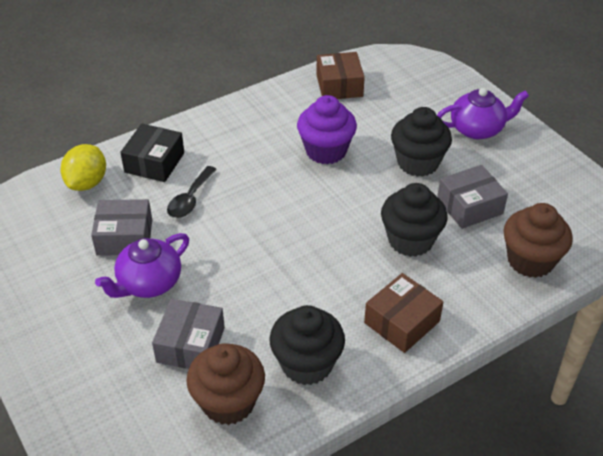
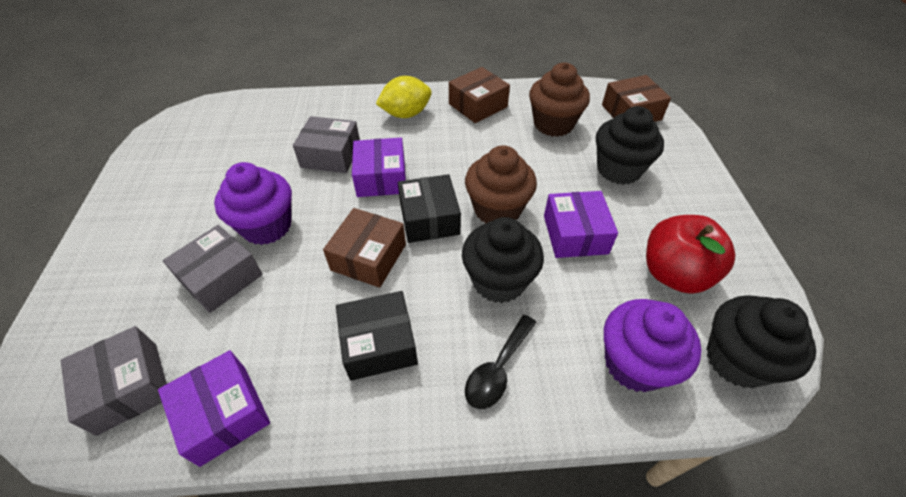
black box: [120,124,184,182] = 1 -> [336,291,418,381] [398,174,461,243] = 2
brown box: [316,52,365,99] [364,273,443,353] = 2 -> [323,208,406,288] [449,67,510,123] [602,75,671,122] = 3
purple box: none = 0 -> [158,350,270,467] [352,138,406,197] [544,191,618,258] = 3
purple cupcake: [297,95,357,164] = 1 -> [214,162,292,245] [604,299,702,392] = 2
purple teapot: [95,233,189,298] [437,88,529,139] = 2 -> none = 0
red apple: none = 0 -> [646,215,735,294] = 1

